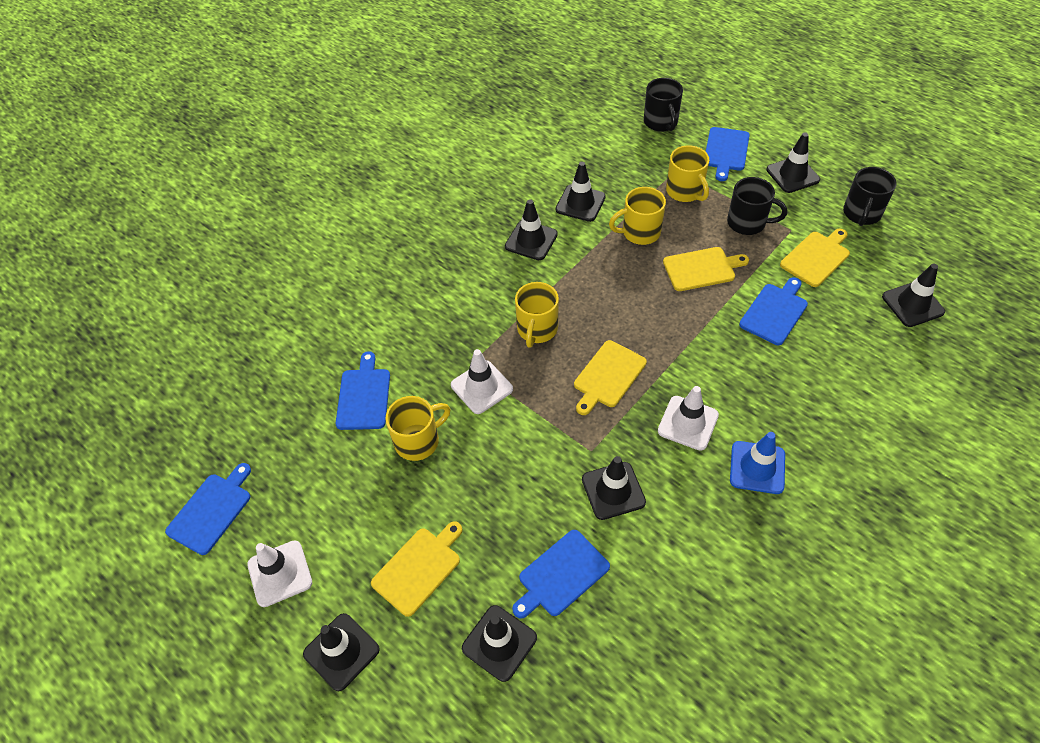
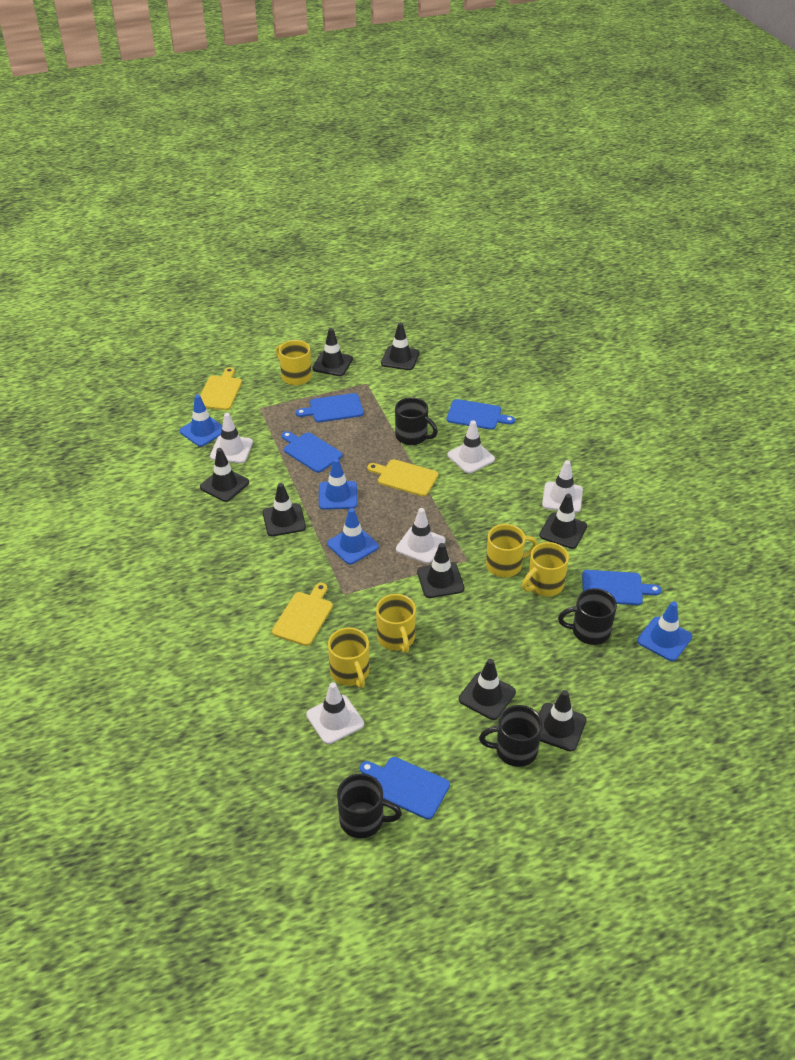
black mug: [644,78,683,132] [727,177,787,235] [843,167,896,226] = 3 -> [337,773,402,838] [395,397,438,445] [479,705,542,767] [558,588,617,645] = 4
black traffic cone: [303,613,380,691] [462,605,537,682] [505,199,558,260] [556,162,606,222] [582,456,646,520] [766,132,820,193] [882,264,945,327] = 7 -> [200,448,249,502] [263,483,306,536] [312,328,353,376] [381,323,419,370] [417,543,464,598] [459,659,516,720] [539,494,587,549] [539,690,587,751] = 8
blue traffic cone: [730,432,785,494] = 1 -> [180,394,223,447] [319,458,357,510] [327,508,379,564] [637,602,692,661] = 4
white traffic cone: [247,540,312,607] [451,349,513,414] [658,386,719,451] = 3 -> [210,413,253,463] [306,682,364,744] [396,508,446,564] [447,420,495,473] [542,460,583,513] = 5
yellow cutting board: [371,521,463,617] [574,340,647,415] [663,247,749,291] [780,228,850,287] = 4 -> [200,367,242,410] [272,583,333,646] [367,459,438,497] = 3
yellow mug: [385,396,451,461] [515,282,559,348] [609,187,666,245] [666,145,709,202] = 4 -> [276,340,312,385] [328,628,369,688] [376,594,416,653] [486,524,538,577] [522,542,569,596] = 5

